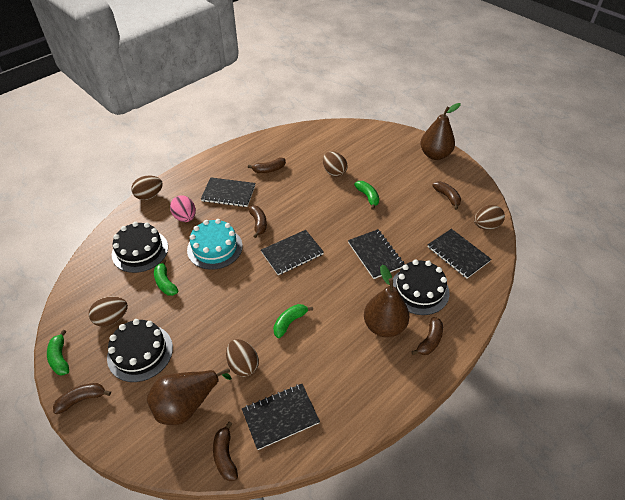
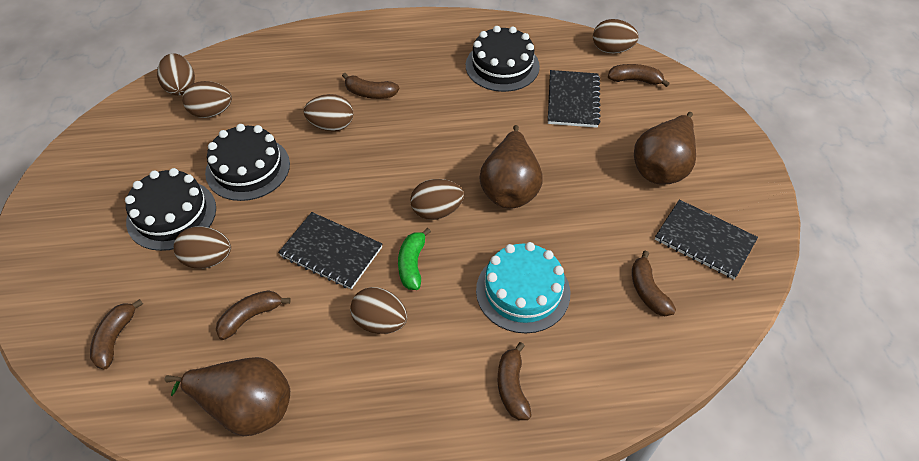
black notebook: [201,177,255,207] [242,384,320,450] [261,230,324,275] [348,229,405,279] [428,229,492,278] = 5 -> [278,212,382,289] [548,70,601,128] [655,200,758,279] = 3
brown egg: [89,296,128,327] [131,176,163,200] [226,339,259,377] [323,151,348,177] [474,205,505,230] = 5 -> [157,53,195,95] [174,226,231,268] [182,81,232,118] [304,94,353,131] [350,287,407,334] [410,179,464,220] [593,19,639,54] = 7
green banana: [47,330,69,376] [154,259,178,296] [273,304,313,338] [354,181,379,210] = 4 -> [398,228,431,290] = 1
pink egg: [170,196,196,222] = 1 -> none = 0

